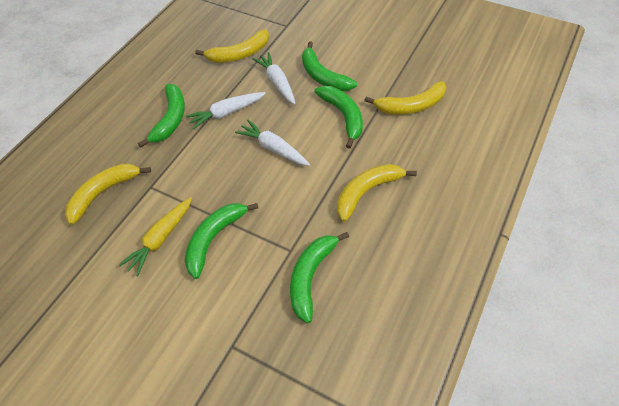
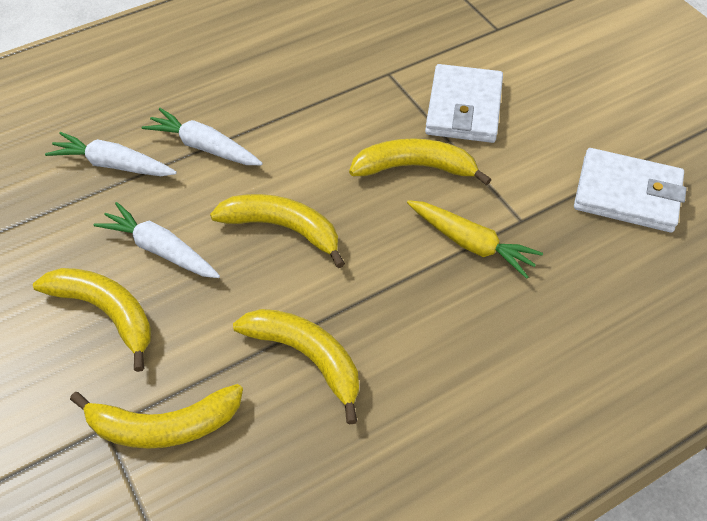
green banana: [138,84,185,148] [185,203,258,279] [290,232,349,324] [302,41,357,91] [314,86,363,149] = 5 -> none = 0
white wallet: none = 0 -> [425,64,503,143] [574,148,686,233] = 2
yellow banana: [65,164,151,225] [195,29,269,63] [337,164,417,222] [364,81,446,115] = 4 -> [33,268,151,372] [70,384,243,449] [210,194,345,268] [233,309,359,424] [349,138,492,185] = 5

